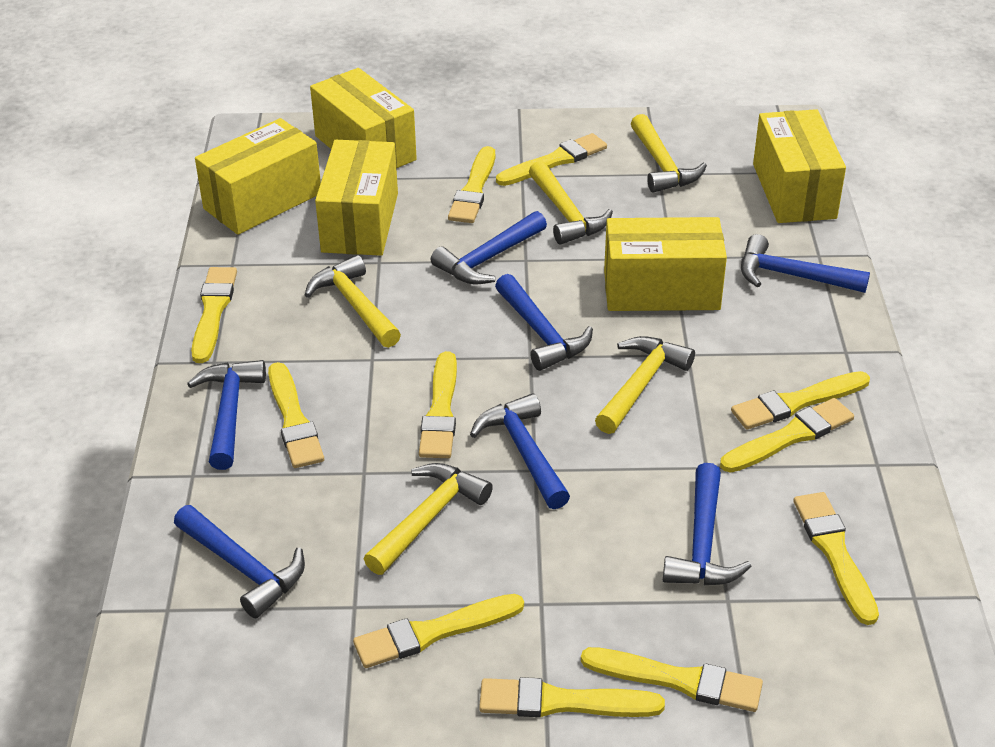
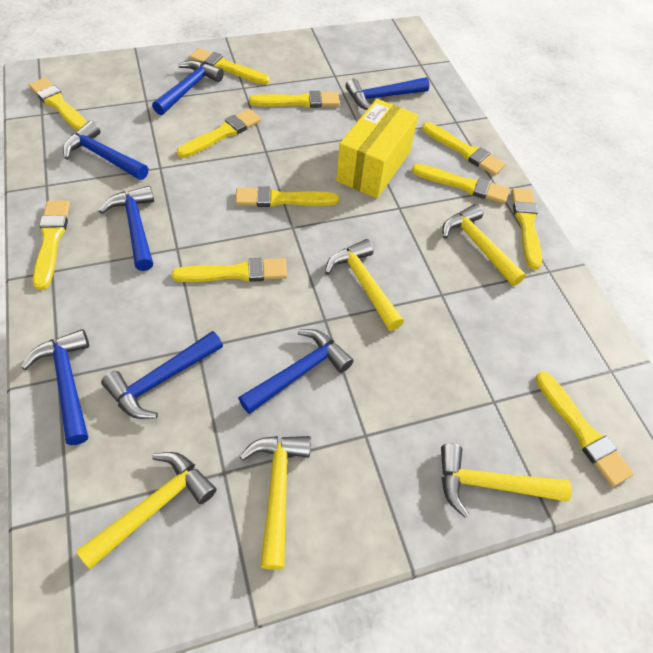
yellow box: [195,118,321,235] [310,68,417,169] [315,140,398,256] [604,217,727,311] [753,109,846,223] = 5 -> [336,99,418,198] = 1

